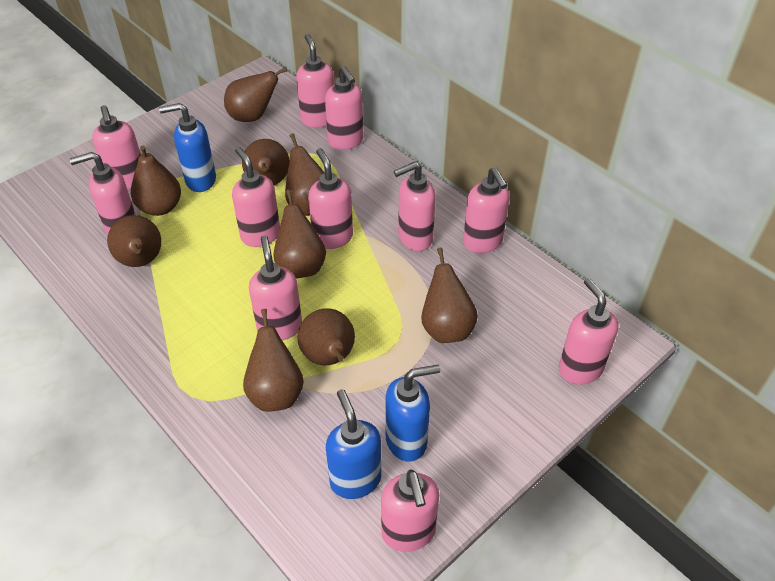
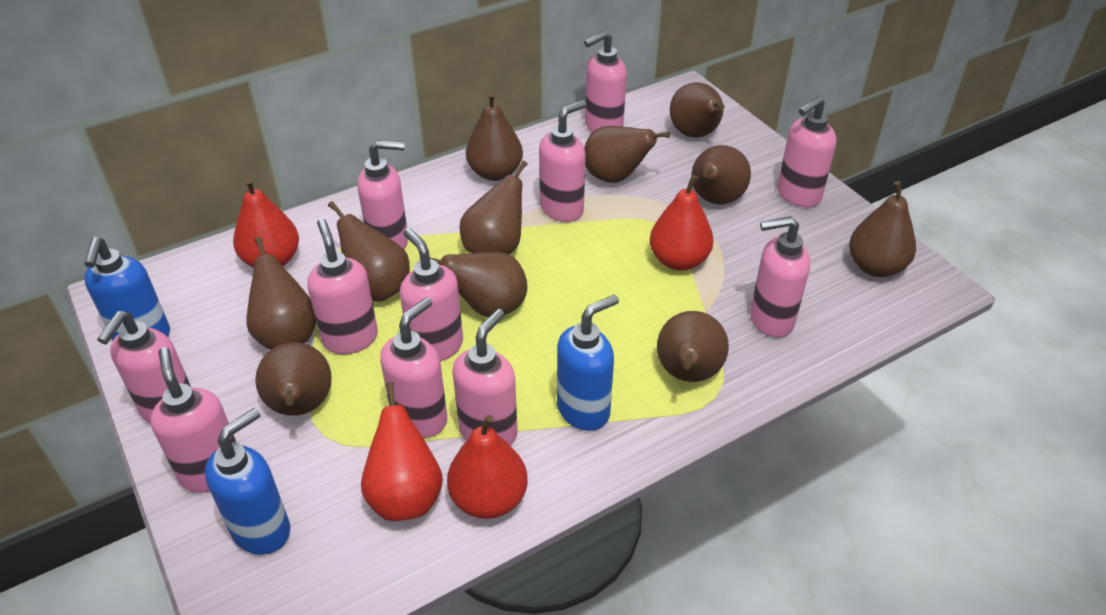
brown pear: [107,215,161,267] [131,145,181,216] [224,67,287,122] [242,139,290,185] [243,309,304,412] [273,190,326,278] [285,134,325,216] [297,308,355,365] [421,247,478,343] = 9 -> [246,237,316,350] [255,342,332,416] [328,201,410,302] [430,252,527,317] [460,161,528,254] [466,92,523,181] [584,126,670,183] [657,311,729,382] [670,82,725,138] [691,145,751,205] [849,181,916,277] = 11
red pear: none = 0 -> [233,178,299,268] [361,382,443,521] [447,415,528,519] [650,175,714,271] = 4

